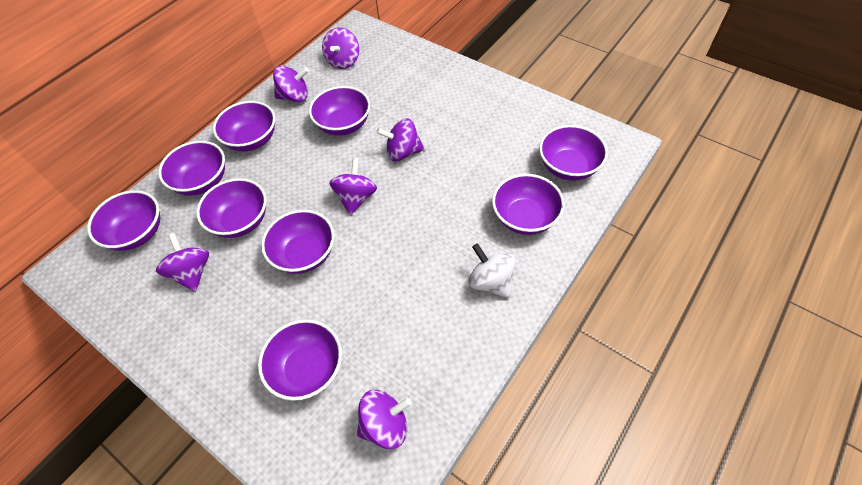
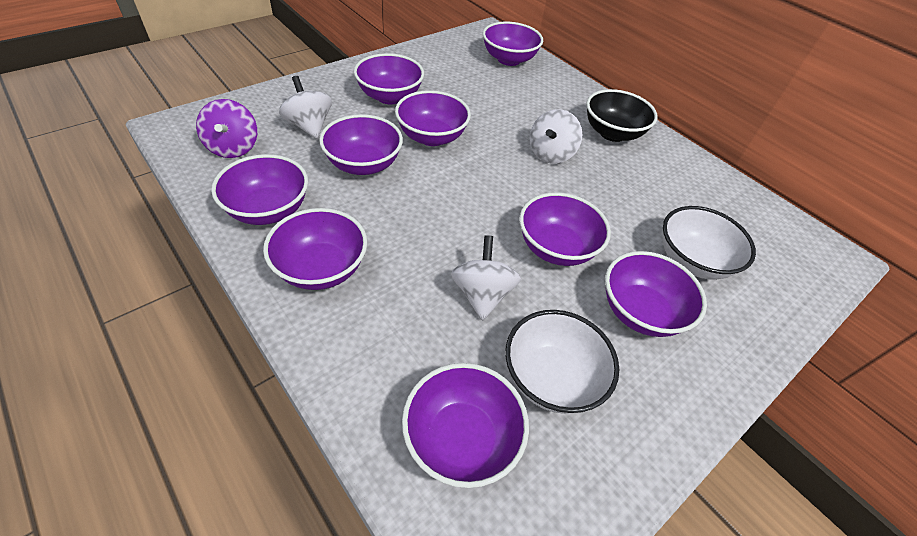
black bowl: none = 0 -> [586,89,658,142] = 1
purple spinning top: [156,233,209,292] [273,65,309,102] [322,27,359,69] [329,157,377,215] [357,390,412,449] [376,118,424,161] = 6 -> [196,99,257,158] = 1
white bowl: none = 0 -> [505,310,619,414] [662,206,756,280] = 2
white spinning top: [469,243,516,298] = 1 -> [279,76,332,139] [451,235,521,321] [530,109,582,164] = 3

